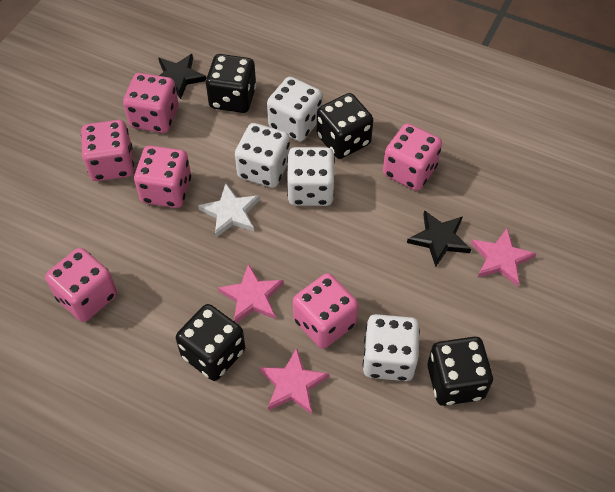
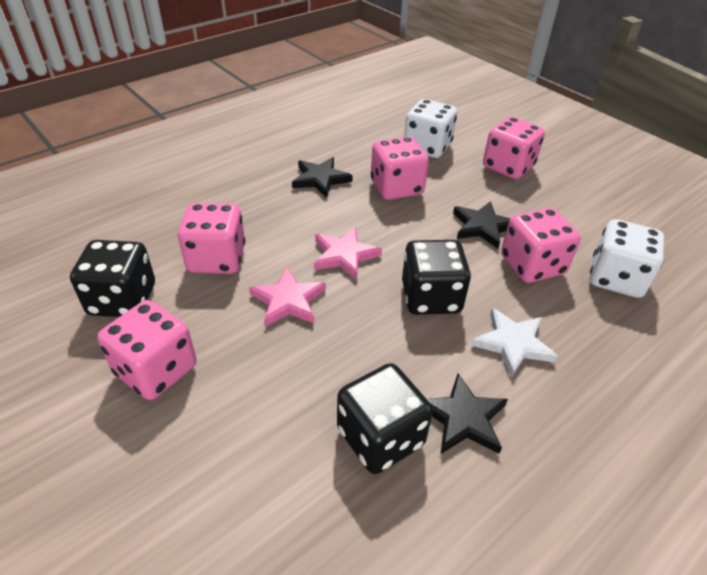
black dice: [176,304,245,381] [206,54,256,113] [317,93,373,159] [427,337,493,406] = 4 -> [70,240,155,317] [337,363,433,474] [402,240,471,315] = 3
black star: [158,54,206,99] [407,210,471,267] = 2 -> [292,157,353,198] [427,373,508,454] [453,201,511,249] = 3
pink dice: [45,248,117,322] [81,120,134,181] [123,73,178,133] [134,146,191,208] [293,273,359,349] [383,123,442,191] = 6 -> [97,300,197,400] [178,203,245,274] [371,136,429,200] [483,117,545,179] [501,208,581,283] = 5
pink star: [218,264,284,323] [260,348,329,414] [471,228,536,287] = 3 -> [249,267,326,327] [314,227,382,280] = 2
white dice: [235,123,290,188] [267,77,323,142] [287,147,335,206] [363,314,420,381] = 4 -> [404,99,457,158] [590,219,664,298] = 2

